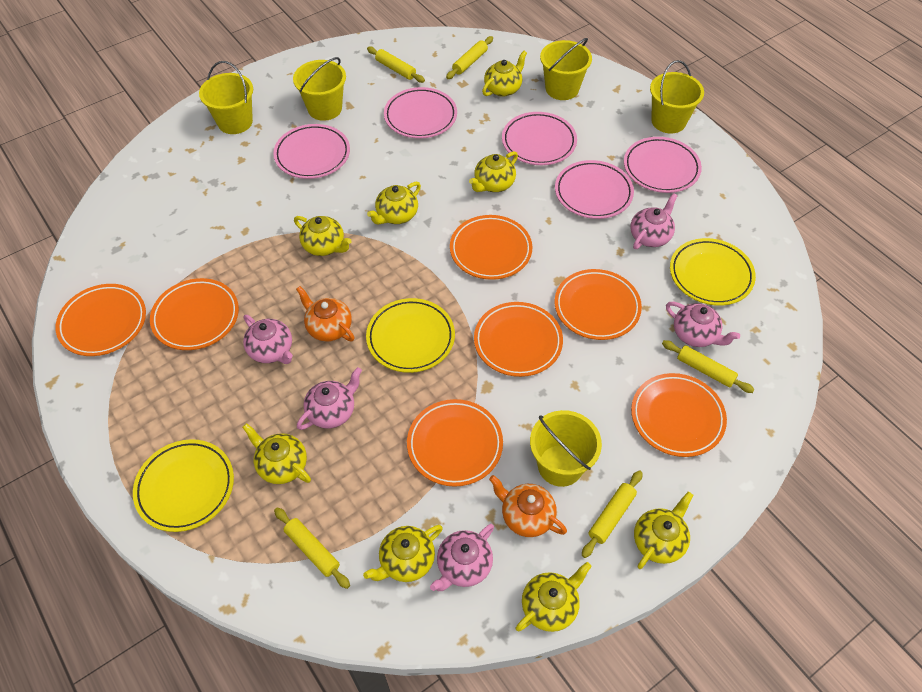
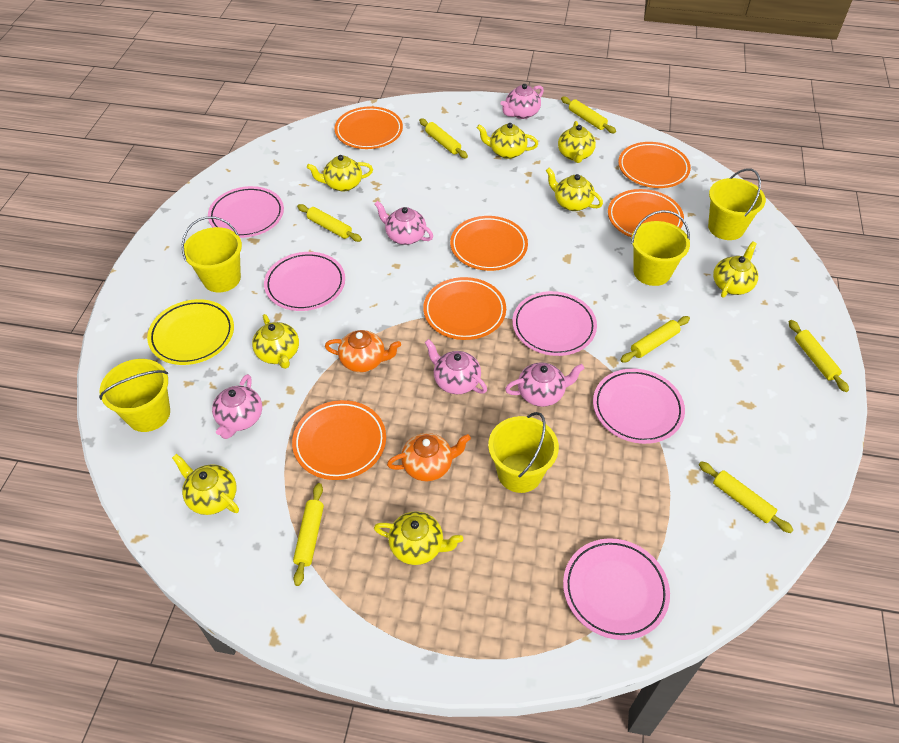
orange plate: [55,284,146,356] [150,278,239,350] [407,399,503,487] [450,215,533,280] [474,302,563,377] [554,269,642,340] [631,373,727,457] = 7 -> [292,400,386,480] [334,106,403,149] [423,277,506,340] [450,216,528,271] [608,189,684,237] [618,142,691,188] = 6
yellow plate: [133,439,234,532] [366,298,455,373] [670,238,756,306] = 3 -> [147,299,234,365] = 1
yellow rolling pin: [274,508,350,589] [367,46,425,83] [446,36,493,79] [582,470,643,558] [662,340,755,393] = 5 -> [293,483,324,586] [297,204,362,242] [419,118,468,158] [561,96,616,133] [620,316,690,363] [699,461,793,533] [789,320,849,392] = 7

